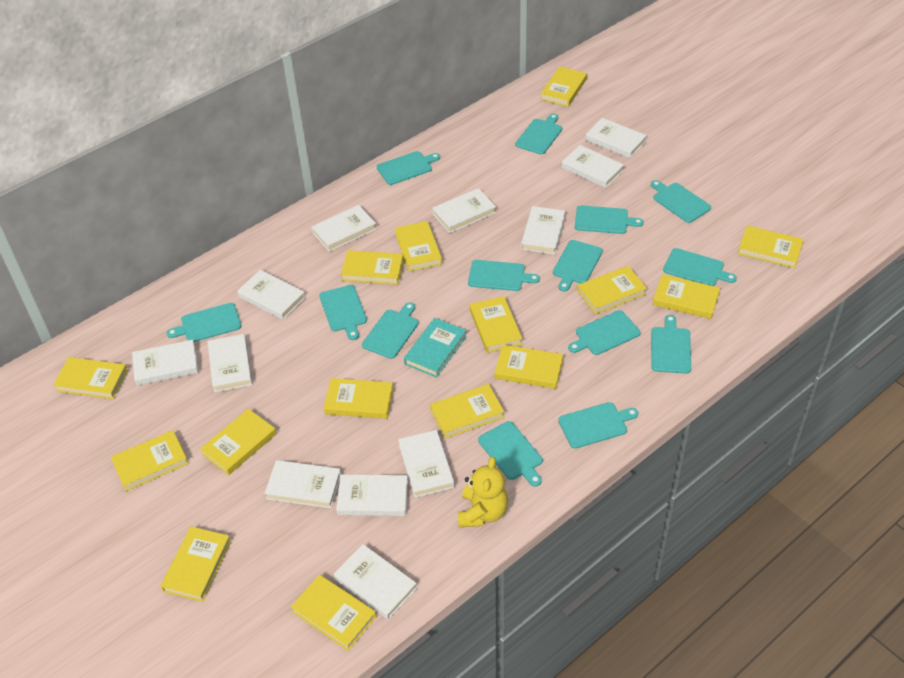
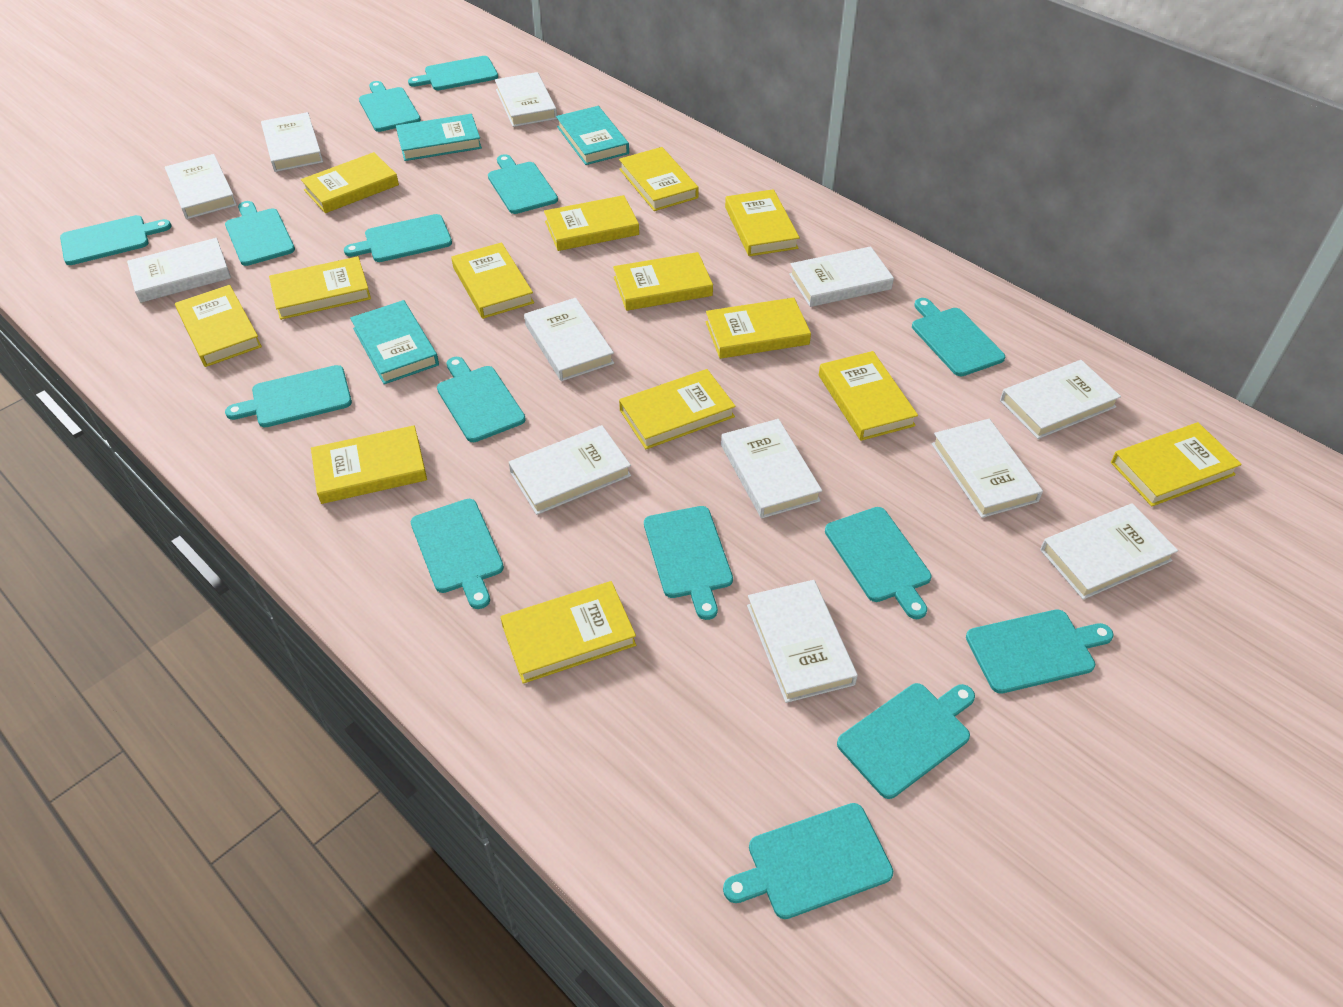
turquoise book: [404,318,467,378] = 1 -> [350,300,439,384] [396,114,482,161] [556,106,629,165] = 3
turquoise cutting board: [167,303,241,342] [319,285,367,340] [362,302,419,359] [377,151,440,185] [468,260,540,291] [478,421,543,487] [515,114,562,154] [553,240,603,291] [558,402,638,449] [568,310,641,355] [575,205,644,234] [651,180,711,223] [651,315,691,374] [663,248,737,286] = 14 -> [60,215,171,265] [225,201,295,266] [225,365,352,427] [344,214,452,262] [359,81,421,132] [408,56,498,90] [411,499,504,609] [437,357,526,442] [488,154,558,214] [644,506,733,620] [723,803,893,919] [825,507,931,619] [837,683,975,799] [912,298,1005,376] [966,609,1114,694] = 15
yellow book: [53,357,128,399] [111,430,189,491] [161,526,231,602] [200,409,276,475] [291,574,376,651] [324,378,393,419] [341,250,404,285] [395,221,442,272] [430,384,504,439] [470,296,522,353] [495,345,563,389] [541,66,587,107] [577,266,647,314] [652,274,720,319] [738,226,804,268] = 15 -> [175,285,262,367] [269,256,371,320] [301,152,399,213] [311,425,427,504] [451,242,534,319] [501,581,636,684] [544,195,639,251] [613,252,713,311] [619,147,699,211] [619,369,736,449] [706,298,811,359] [725,189,800,256] [819,351,918,441] [1111,422,1242,506] = 14
yellow teddy bear: [458,457,508,527] = 1 -> none = 0

